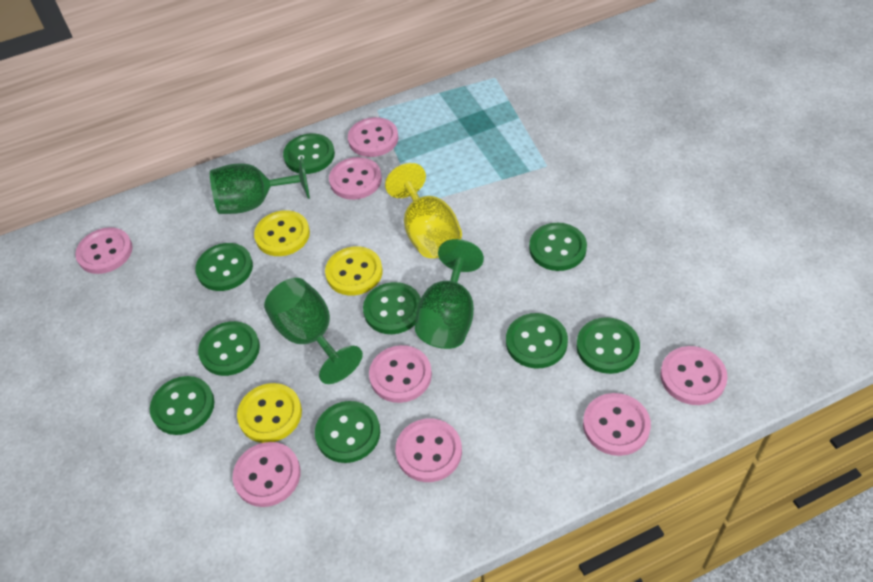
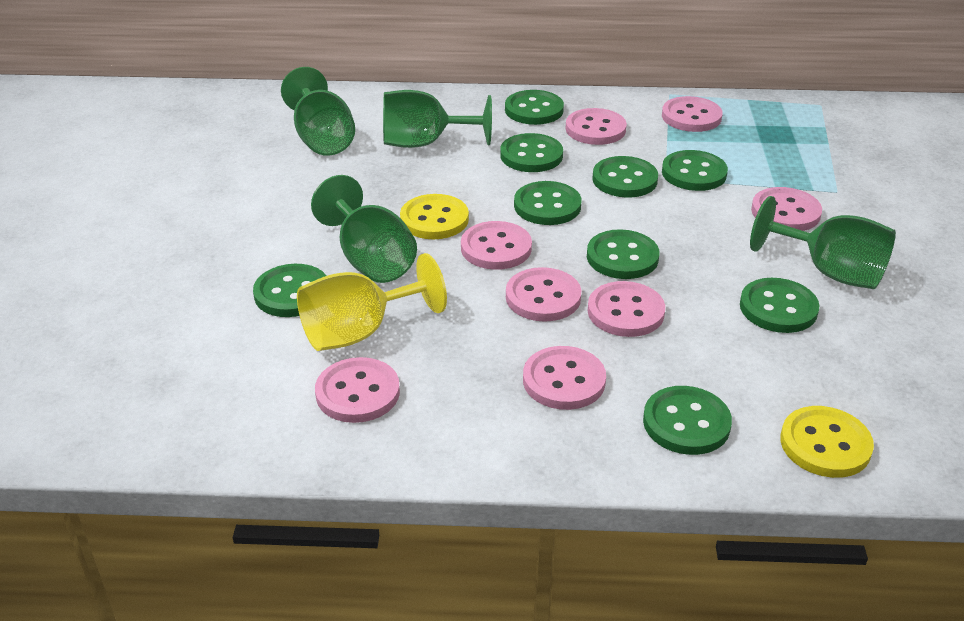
green goblet: [210,156,310,214] [264,278,363,384] [415,239,484,349] = 3 -> [281,67,355,156] [311,175,417,283] [383,90,492,148] [750,196,896,289] = 4
yellow button: [237,383,302,443] [254,210,310,256] [325,246,383,295] = 3 -> [400,194,469,239] [780,406,874,478] = 2

